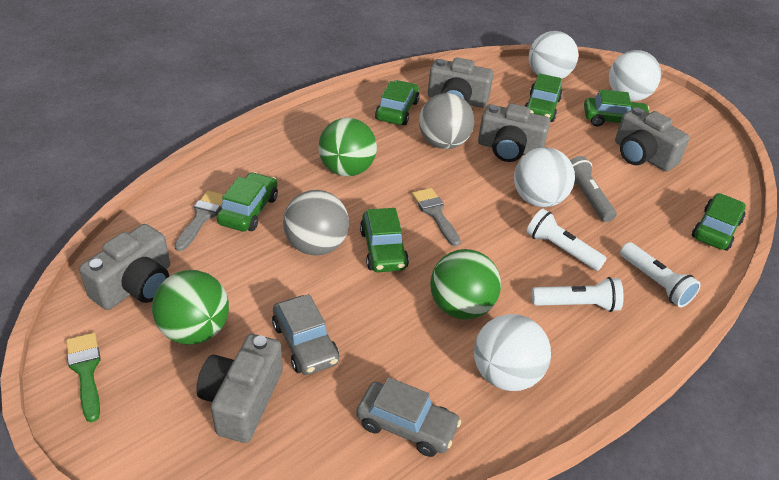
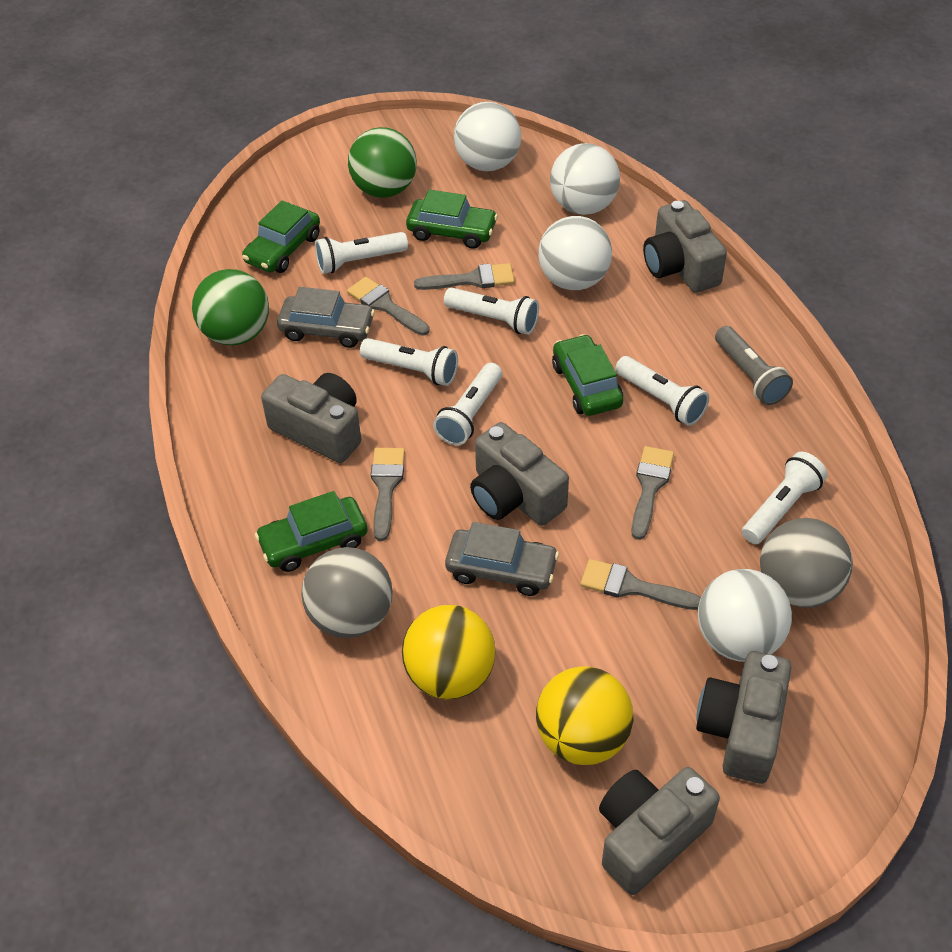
green ball: [152,270,229,344] [319,117,377,176] [430,249,501,320] = 3 -> [192,269,269,345] [348,127,417,198] = 2
green brush: [66,333,101,422] = 1 -> none = 0
green car: [217,172,278,232] [360,208,409,272] [375,80,420,125] [525,73,563,122] [584,89,649,126] [692,193,746,251] = 6 -> [242,200,320,273] [255,491,368,572] [406,189,498,249] [552,334,623,416] = 4
grey brush: [174,191,224,251] [412,188,461,247] = 2 -> [347,277,430,336] [371,448,405,541] [414,263,515,290] [580,559,701,610] [631,446,674,540] = 5
white flashlight: [527,209,607,271] [532,277,624,312] [620,242,701,307] = 3 -> [315,232,408,274] [360,338,458,386] [433,363,502,446] [444,287,539,335] [615,356,709,426] [742,452,827,544] = 6
yellow ball: none = 0 -> [402,605,496,699] [536,666,633,765] = 2

